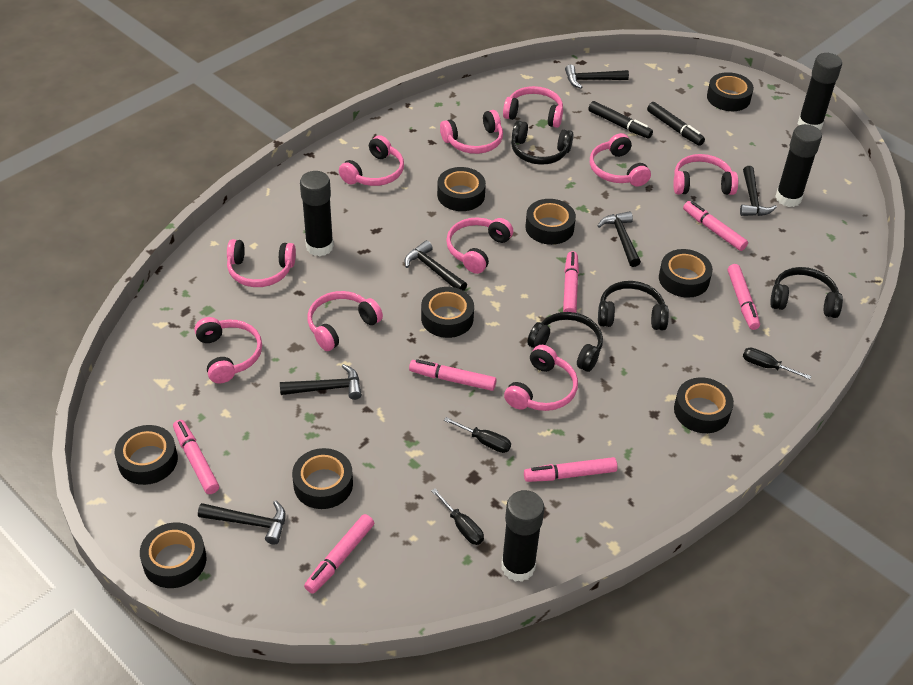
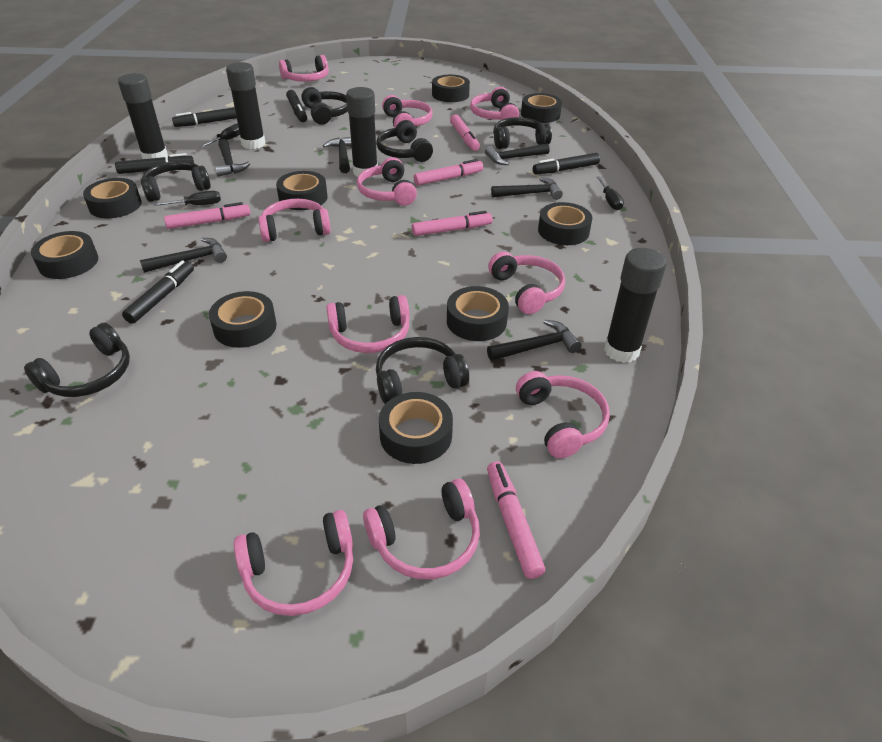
black headphones: [511,120,574,165] [527,312,603,372] [598,281,669,330] [770,267,843,318] = 4 -> [24,323,130,397] [140,161,211,202] [301,87,348,125] [376,120,433,162] [376,337,469,404] [493,117,552,149] = 6
black marker: [588,101,653,139] [647,102,705,146] = 2 -> [115,153,194,174] [122,260,194,324] [172,107,237,127] [286,90,307,122] [533,153,600,174] = 5
pink marker: [173,420,219,494] [304,514,374,594] [409,359,496,391] [524,457,617,482] [563,251,579,313] [683,201,748,251] [728,264,760,330] = 7 -> [164,202,250,229] [412,211,493,236] [414,159,483,186] [450,115,480,151] [487,461,545,579] = 5

